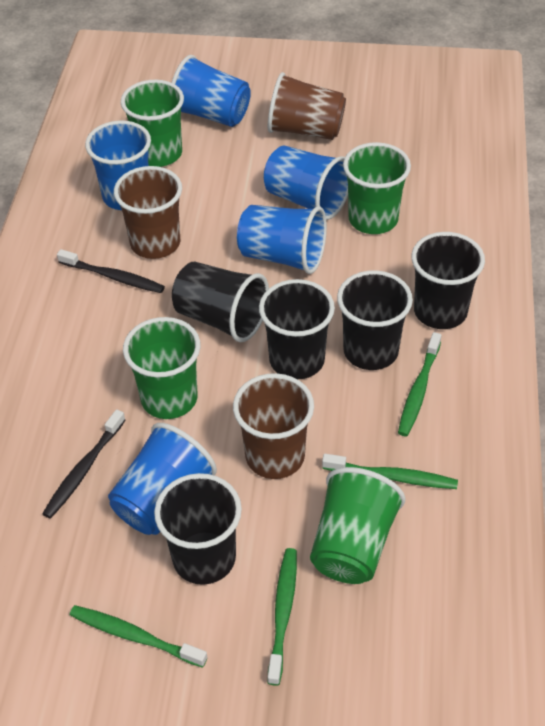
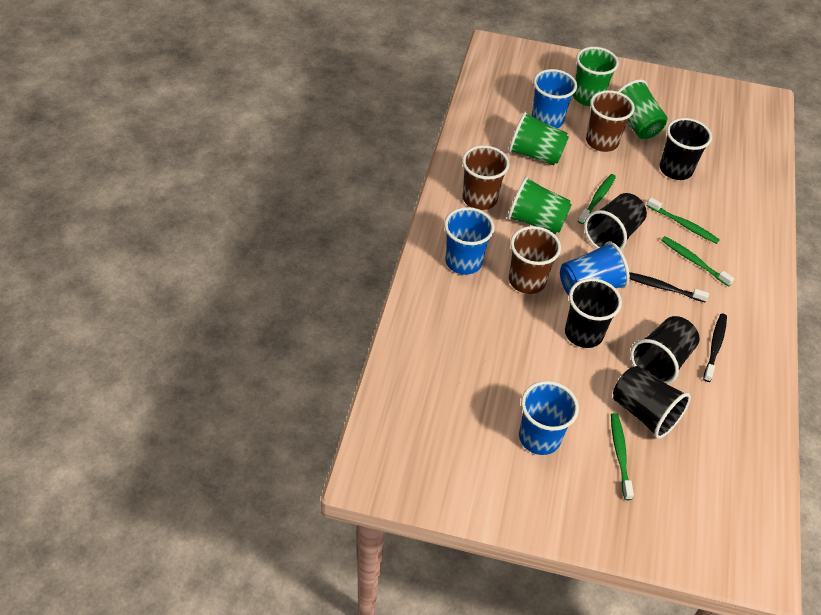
blue cup: [85,121,151,210] [108,423,217,535] [172,55,251,127] [237,205,327,274] [264,145,348,220] = 5 -> [444,207,494,275] [519,381,579,455] [531,69,577,128] [560,241,630,295] = 4

